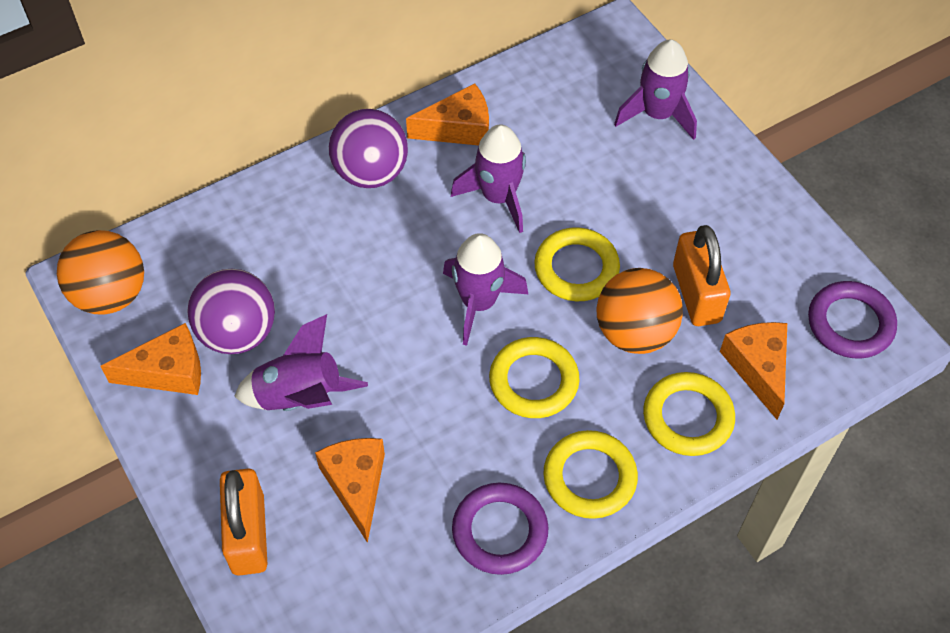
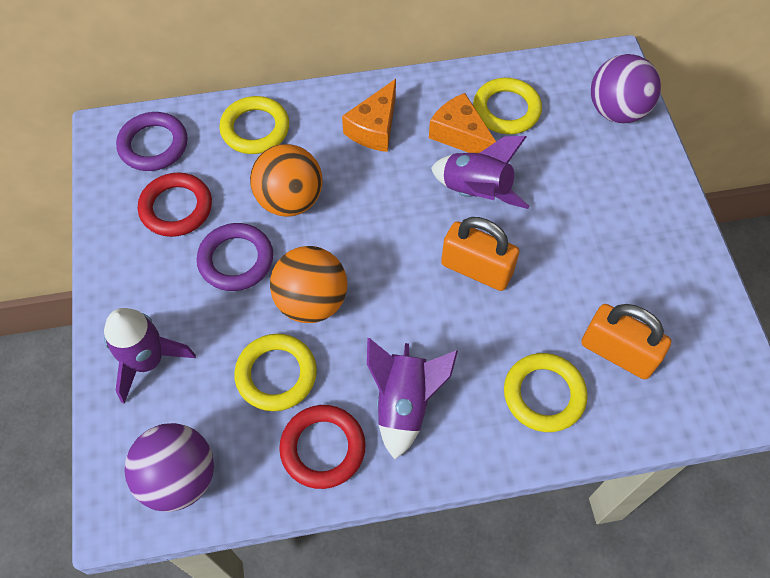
orange cheese: [100,323,201,395] [315,438,385,543] [406,83,489,145] [720,322,787,419] = 4 -> [342,79,396,152] [429,93,496,153] = 2
purple rocket: [234,314,368,411] [443,233,528,346] [451,124,526,233] [614,40,697,140] = 4 -> [104,308,196,404] [367,338,458,459] [431,136,530,209] = 3
red ring: none = 0 -> [138,173,212,237] [279,405,366,489] = 2

